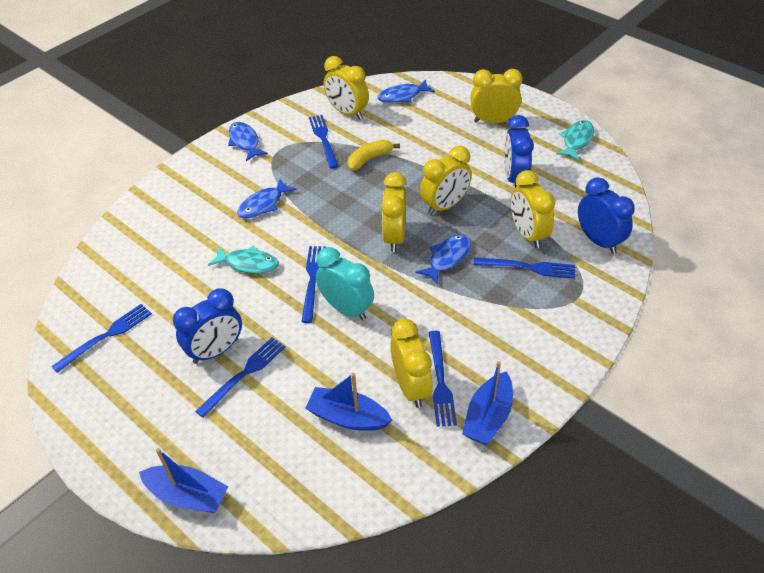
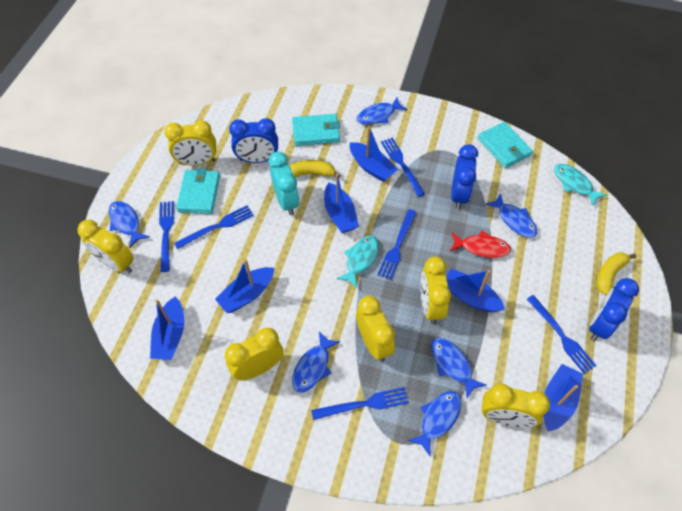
blue boat: [139,448,229,513] [305,373,393,431] [462,361,513,445] = 3 -> [150,296,184,360] [215,259,274,313] [324,174,359,233] [350,126,398,182] [446,269,505,312] [543,364,583,431] = 6
blue fish: [228,122,268,161] [237,179,297,218] [377,80,435,103] [416,234,471,285] = 4 -> [109,201,150,248] [292,331,340,393] [356,97,408,124] [408,391,461,456] [431,338,486,398] [485,193,537,238] = 6
red fish: none = 0 -> [450,231,511,258] = 1
turquoise wallet: none = 0 -> [176,168,220,214] [292,114,340,146] [478,122,533,168] = 3
yellow banana: [348,140,400,171] = 1 -> [289,160,341,178] [597,252,636,295] = 2

